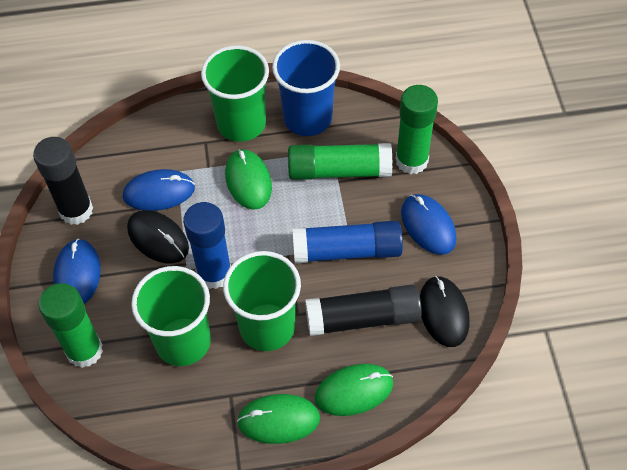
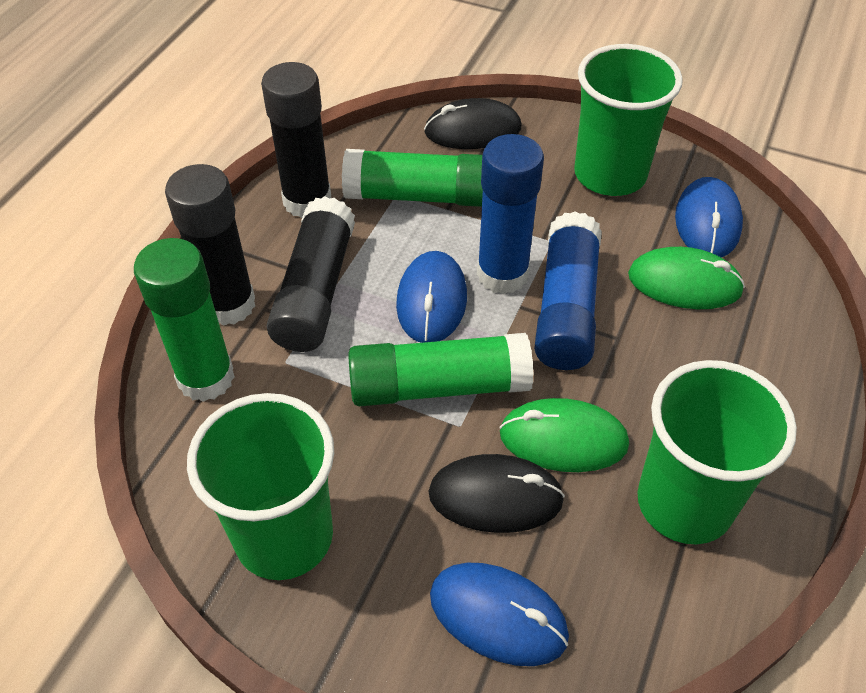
black glue stick: [33,137,93,225] [305,285,422,336] = 2 -> [165,164,255,325] [261,62,331,218] [267,196,355,352] = 3
blue cup: [272,40,340,136] = 1 -> none = 0
green mouse: [225,149,272,210] [237,394,320,444] [315,364,393,416] = 3 -> [499,398,629,472] [628,247,745,309] = 2

